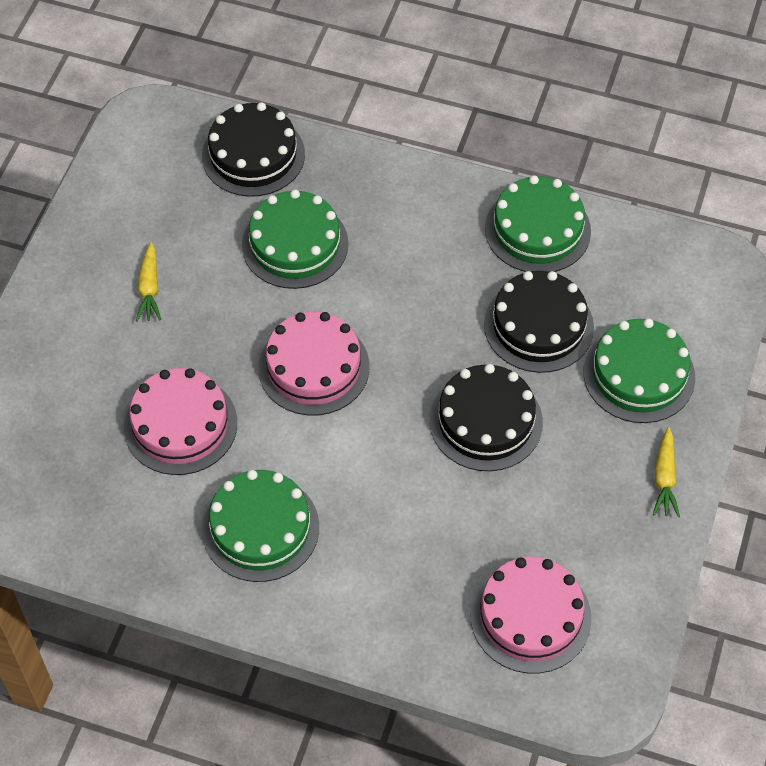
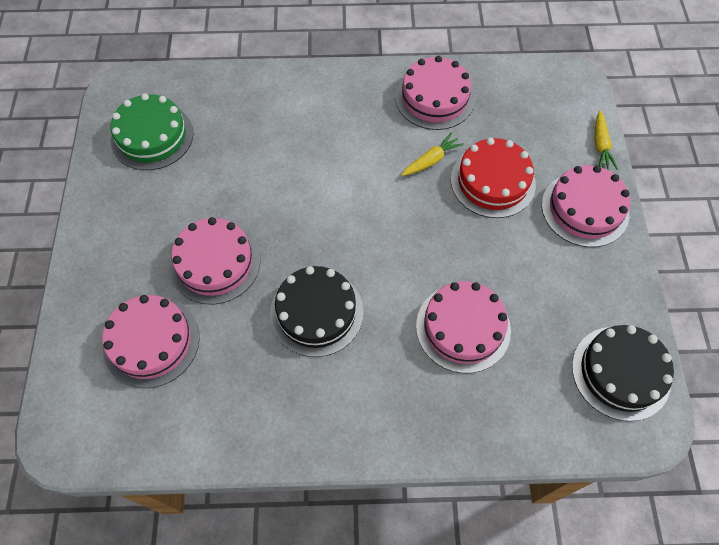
black cake: [202,102,305,197] [429,364,543,471] [484,271,594,373] = 3 -> [270,266,363,357] [572,325,674,421] = 2
green cake: [202,470,319,582] [242,190,348,289] [485,175,591,272] [584,318,695,423] = 4 -> [111,93,193,170] = 1
pink cake: [124,368,237,475] [258,312,369,415] [470,557,592,673] = 3 -> [102,295,200,388] [170,217,261,305] [396,56,475,130] [416,281,511,373] [542,165,630,247] = 5
red cake: none = 0 -> [451,138,536,218] = 1

